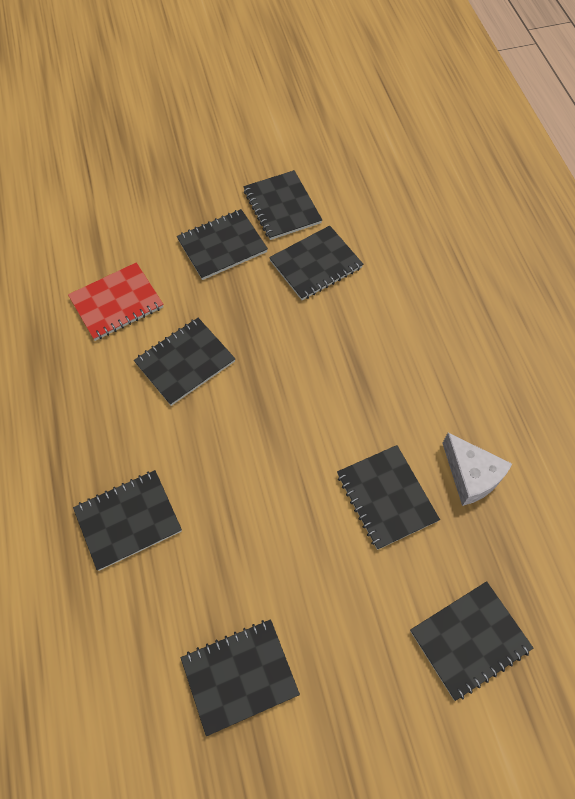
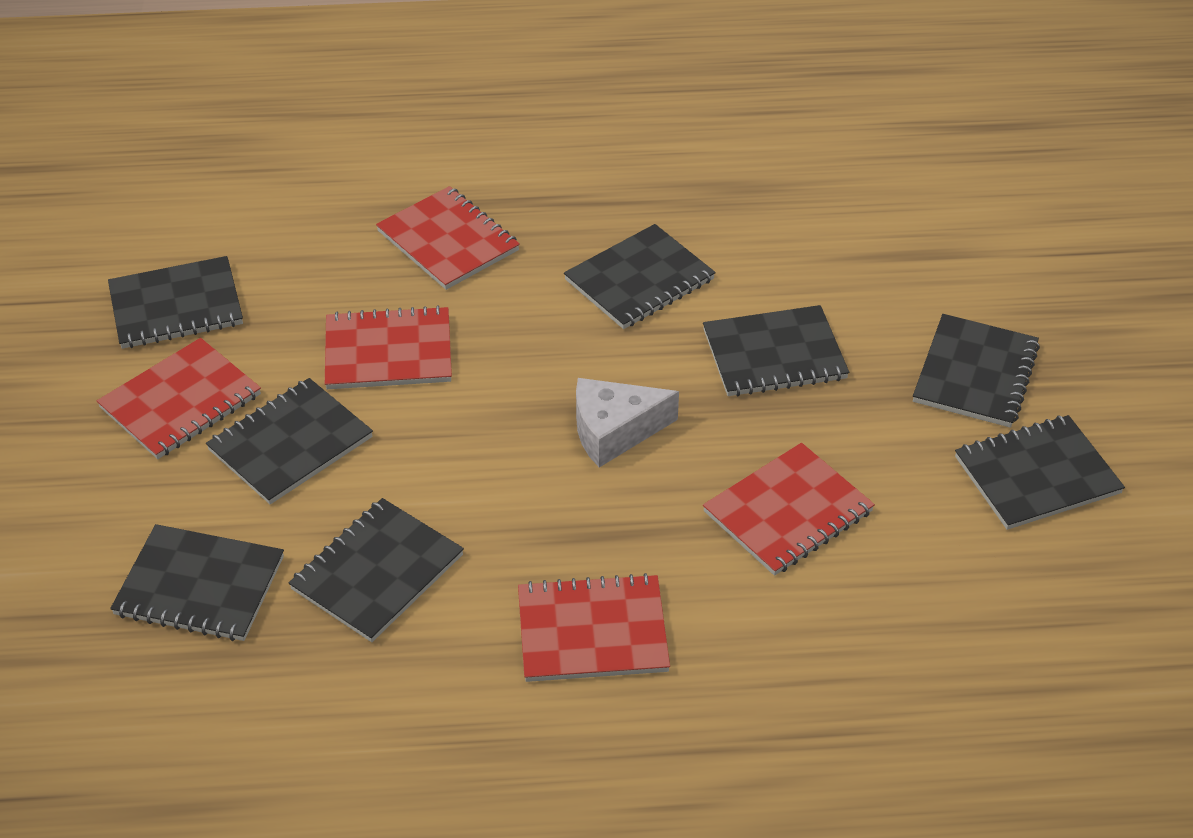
red notebook: [68,262,163,341] = 1 -> [97,338,261,459] [325,305,452,389] [376,186,520,290] [518,573,670,682] [703,443,875,576] = 5

